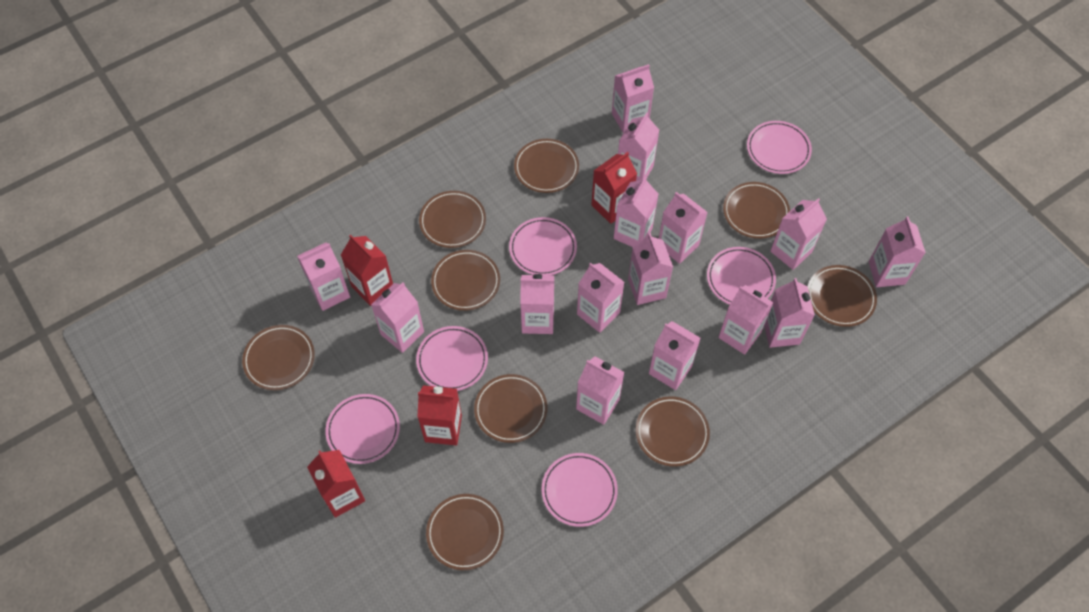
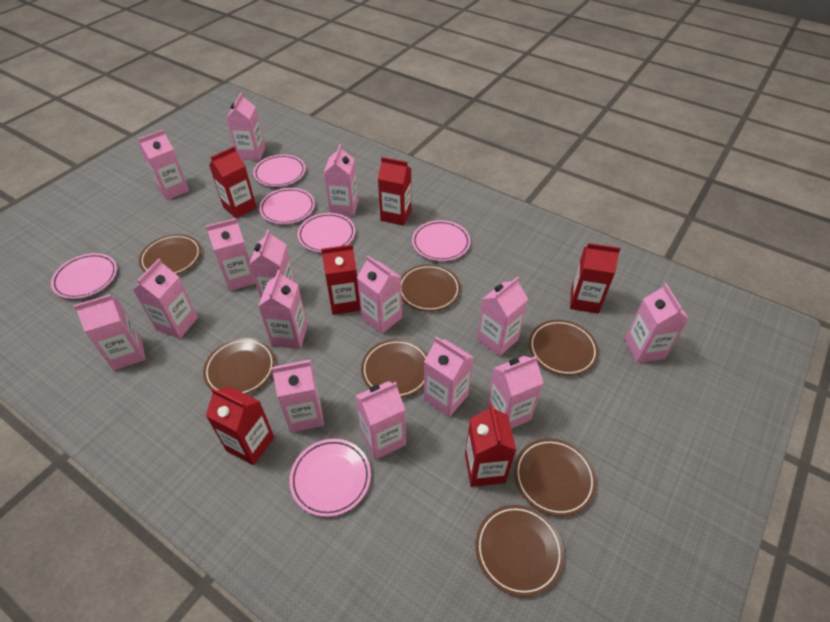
brown plate: [242,325,315,390] [419,191,486,248] [426,494,504,570] [431,250,500,311] [474,374,547,443] [514,139,579,193] [636,396,710,467] [723,182,790,239] [807,265,877,327] = 9 -> [139,234,201,275] [203,338,275,395] [361,339,428,398] [401,264,461,312] [475,505,564,597] [514,438,597,516] [529,320,599,376] = 7
red carton: [307,450,365,518] [341,235,393,306] [418,385,462,445] [591,152,637,224] = 4 -> [206,387,274,465] [209,146,257,218] [321,244,361,315] [378,157,411,226] [465,404,516,487] [570,243,621,314] = 6

